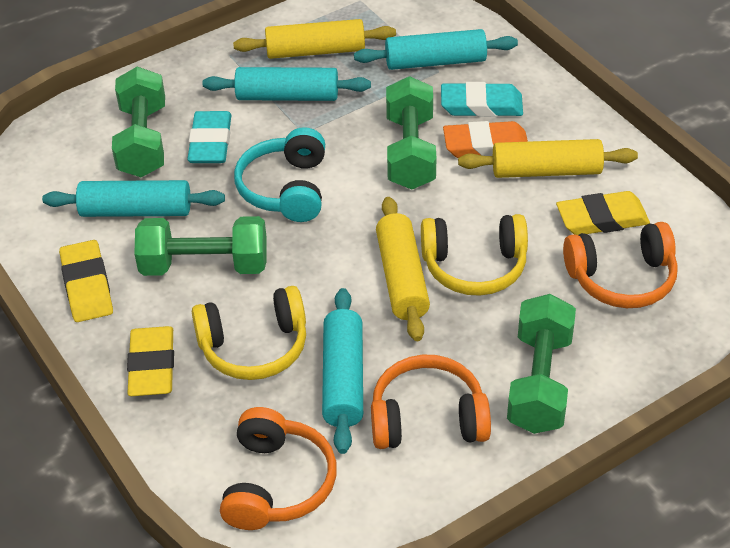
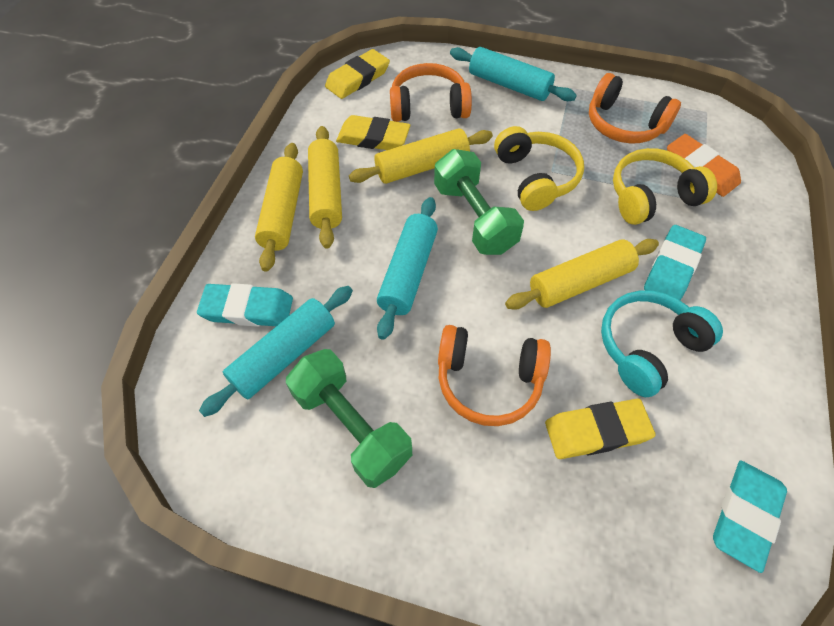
green dumbbell: [112,67,165,177] [134,216,267,276] [386,76,436,189] [507,294,576,434] = 4 -> [286,349,412,488] [434,149,524,255] = 2
turquoise eraser: [187,111,231,163] [441,82,523,117] = 2 -> [197,283,293,327] [644,225,706,300] [713,461,787,573] = 3
turquoise rolling pin: [42,180,225,217] [202,67,371,101] [322,288,363,454] [354,29,518,70] = 4 -> [199,286,353,417] [377,197,438,340] [450,47,577,101] = 3
yellow rolling pin: [233,19,396,59] [376,197,430,341] [458,139,638,178] = 3 -> [255,143,303,272] [308,126,342,248] [349,128,493,184] [505,239,659,310] = 4

